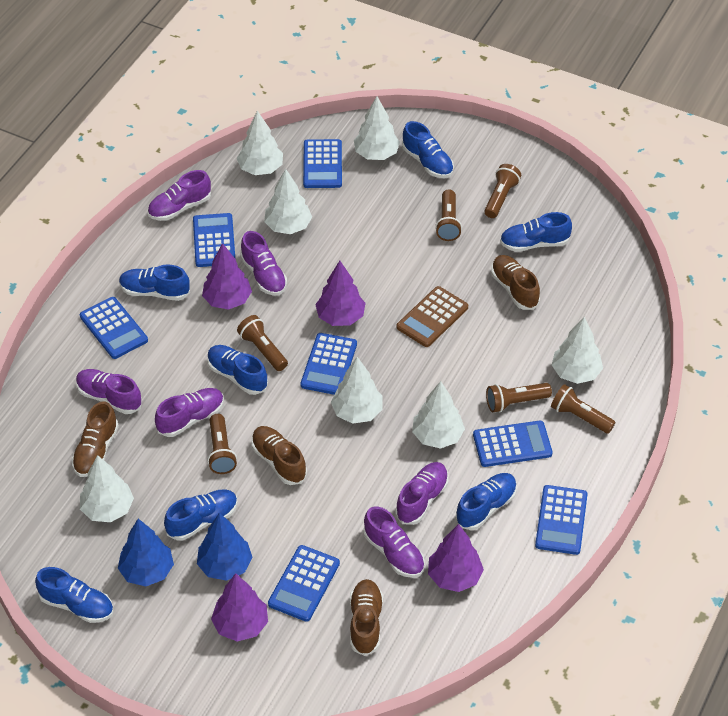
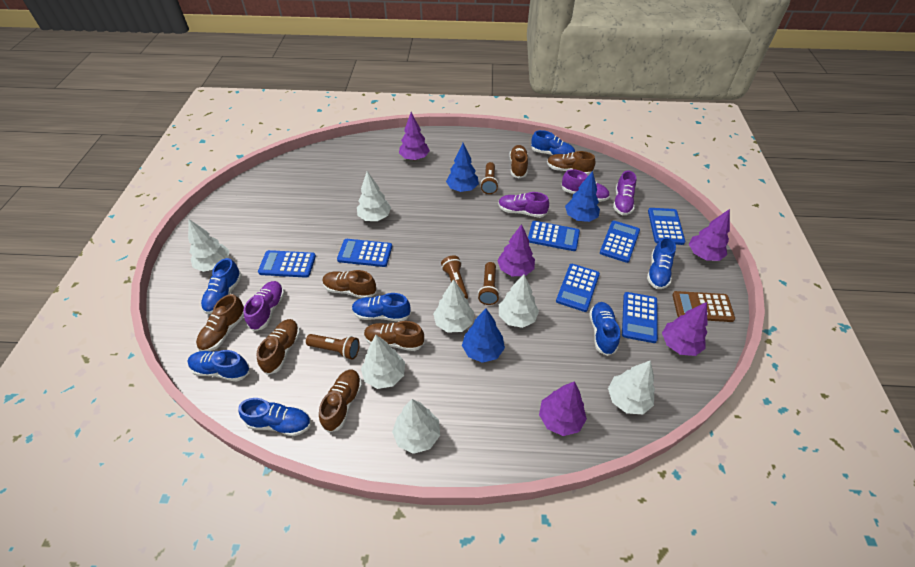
blue tree: [118,519,174,586] [197,513,253,581] = 2 -> [446,143,479,192] [462,309,505,363] [565,171,600,222] = 3
brown flashlight: [208,414,237,474] [237,315,288,371] [435,190,462,241] [484,164,521,218] [486,383,552,412] [551,384,615,434] = 6 -> [306,334,360,360] [441,255,468,299] [478,262,500,305] [480,162,499,194] = 4
brown shoe: [72,401,119,477] [251,426,307,485] [350,579,383,656] [491,255,540,310] = 4 -> [196,294,244,351] [256,319,300,375] [319,370,362,433] [323,270,376,298] [364,321,424,351] [509,145,528,178] [547,151,595,175] = 7
purple shoe: [76,369,142,414] [148,170,211,221] [155,388,224,437] [240,231,287,296] [363,506,425,578] [395,462,449,525] = 6 -> [243,281,284,331] [498,192,549,218] [561,169,609,202] [613,171,636,215] = 4
purple tree: [202,243,252,310] [211,573,268,641] [315,261,365,326] [428,524,484,592] = 4 -> [399,112,430,160] [497,224,535,276] [539,381,587,436] [662,302,708,356] [689,209,730,261] = 5

